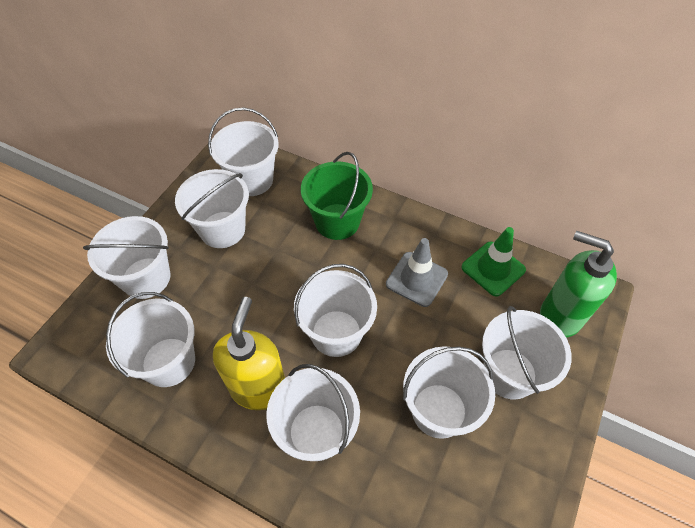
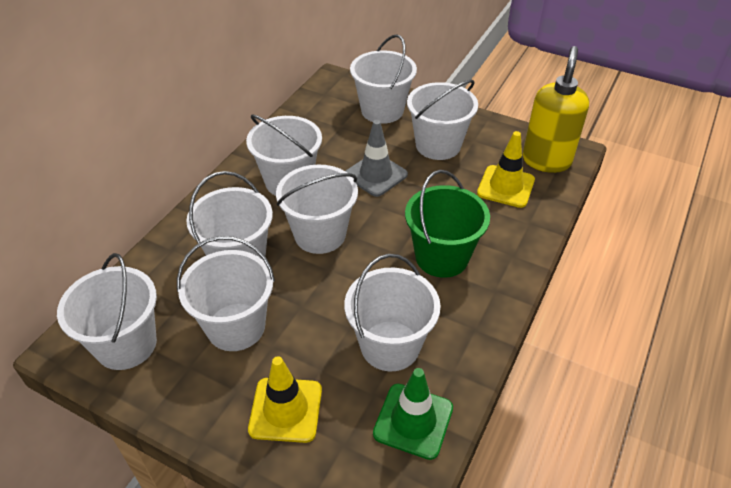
green soap dispenser: [540,231,617,338] = 1 -> none = 0
yellow traffic cone: none = 0 -> [248,356,322,443] [477,131,535,208] = 2

